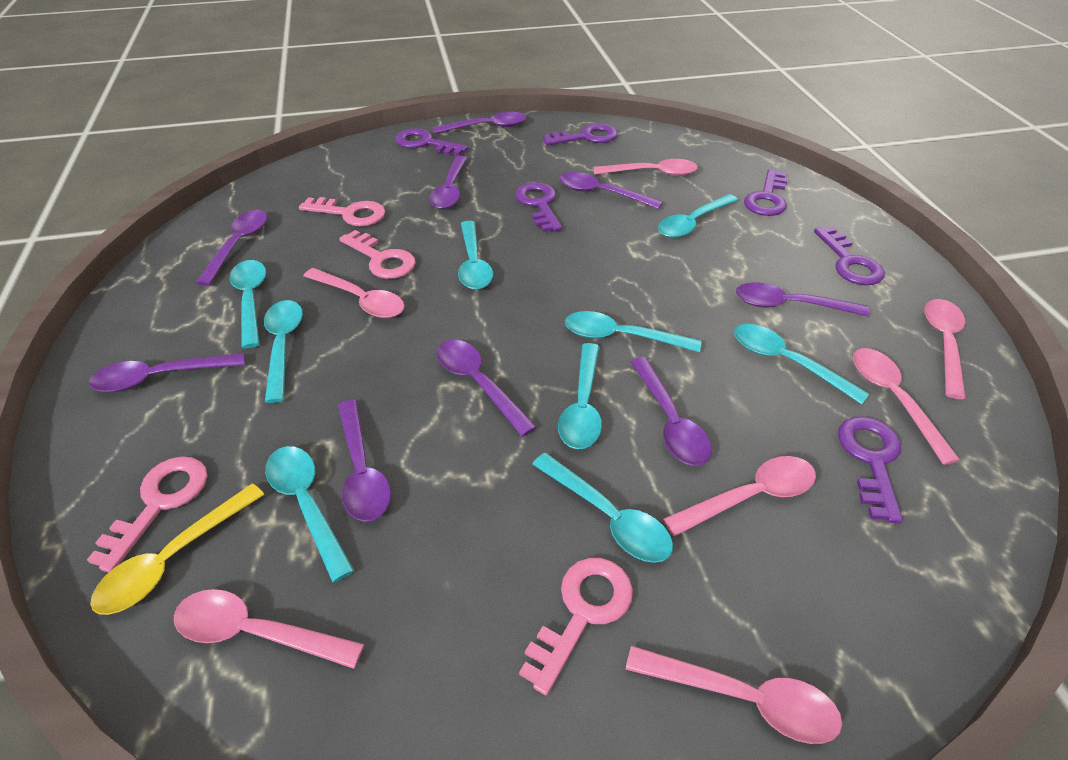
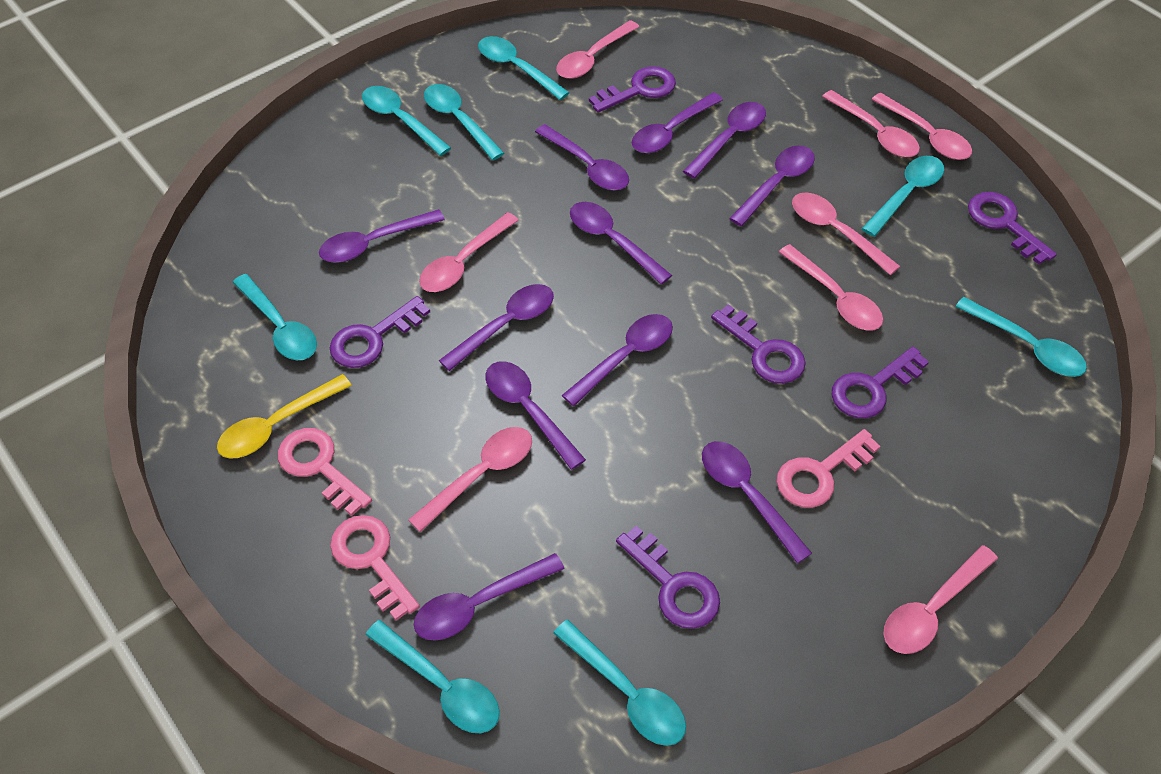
pink key: [87,456,207,573] [299,197,385,226] [339,230,416,279] [519,558,633,696] = 4 -> [278,428,372,516] [330,515,420,621] [776,429,881,508] = 3
pink spoon: [174,589,364,669] [303,268,404,318] [593,159,698,176] [626,646,842,744] [663,456,816,537] [853,348,960,465] [924,299,966,399] = 7 -> [408,427,532,532] [419,212,519,292] [556,20,639,79] [779,244,883,331] [792,193,901,275] [822,90,920,157] [871,93,972,160] [883,545,998,654] = 8
purple spoon: [89,353,245,392] [196,210,267,286] [338,400,391,522] [429,156,467,209] [433,112,526,134] [437,340,537,437] [559,172,663,209] [631,357,712,466] [736,282,870,317] = 9 -> [319,209,445,263] [414,553,565,641] [439,284,554,371] [485,361,586,470] [535,124,629,191] [562,314,673,406] [570,202,672,285] [632,92,723,153] [683,102,766,179] [702,441,812,563] [729,146,815,226] = 11
turquoise spoon: [230,260,266,348] [264,300,303,403] [265,446,354,582] [458,221,493,290] [532,453,673,563] [558,343,602,449] [565,311,701,352] [658,194,738,238] [734,324,869,405] = 9 -> [233,274,317,360] [362,86,451,156] [365,620,500,733] [424,84,504,160] [478,36,570,100] [553,619,686,746] [861,156,944,237] [955,297,1087,377] = 8

